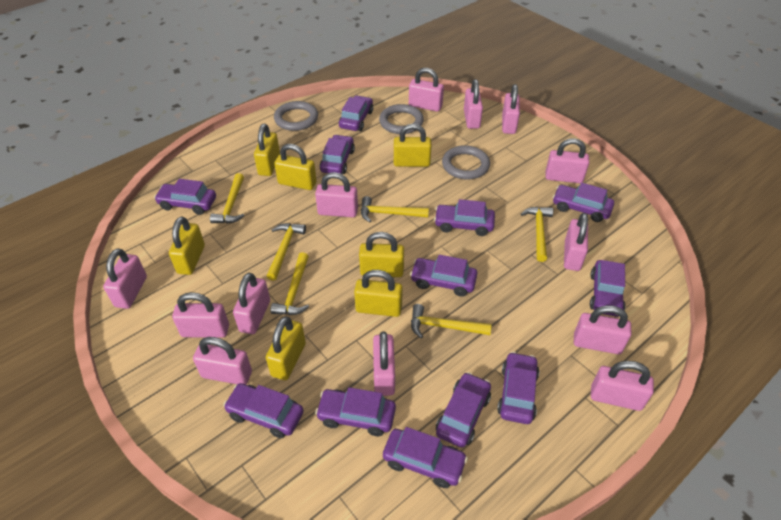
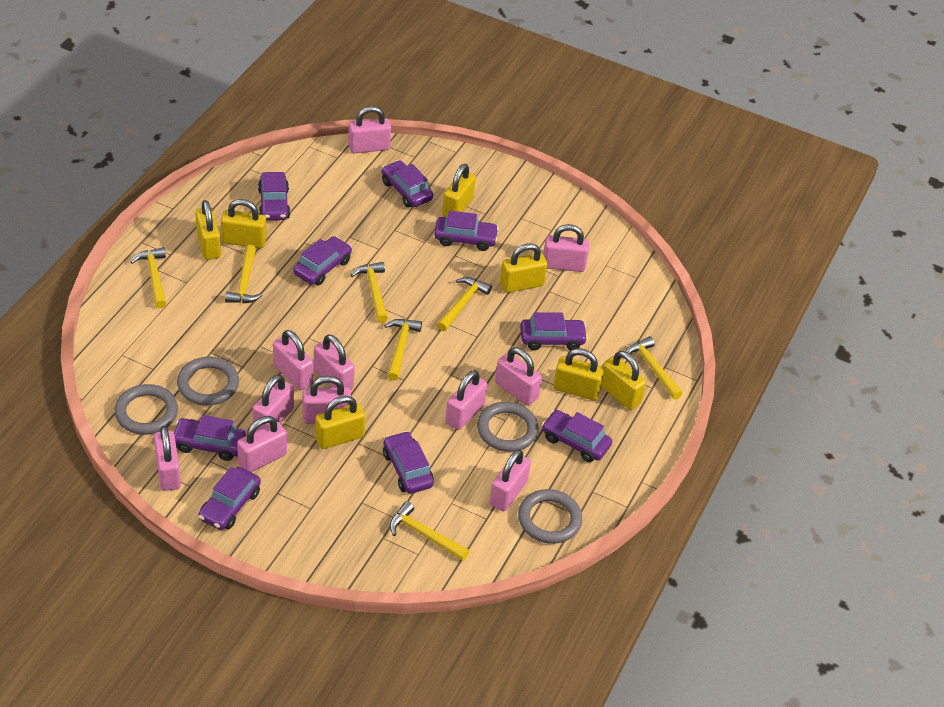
grey ring: [274,101,318,131] [379,104,424,134] [442,145,490,180] = 3 -> [114,384,178,435] [177,357,239,406] [477,402,539,452] [518,489,582,544] = 4
pink padlock: [103,248,147,309] [172,292,229,338] [193,337,252,384] [233,273,270,334] [315,172,358,217] [373,331,395,396] [409,68,444,112] [464,79,483,129] [502,84,520,134] [545,138,589,183] [564,213,588,271] [574,305,632,354] [591,361,654,411] = 13 -> [154,426,181,491] [237,416,287,472] [253,374,294,431] [273,330,314,390] [302,376,351,424] [314,334,355,390] [348,106,391,153] [445,370,487,430] [489,449,531,511] [495,347,542,406] [543,224,589,272] = 11
purple car: [154,179,216,215] [223,383,304,438] [315,387,396,436] [319,135,355,174] [339,95,373,131] [383,427,468,488] [410,255,477,297] [434,199,495,236] [436,372,491,448] [497,352,539,424] [553,182,614,222] [590,260,625,317] = 12 -> [174,415,246,461] [198,467,261,530] [258,172,290,220] [293,236,352,286] [382,160,433,208] [383,431,434,494] [434,210,499,251] [520,312,588,350] [542,410,612,462] = 9
yellow hammer: [210,173,244,223] [267,223,306,281] [270,252,309,315] [361,196,429,222] [411,304,492,339] [521,207,554,262] = 6 -> [131,247,166,308] [225,245,263,303] [351,262,388,323] [384,319,422,381] [389,501,469,561] [437,277,492,331] [626,336,683,400] = 7

